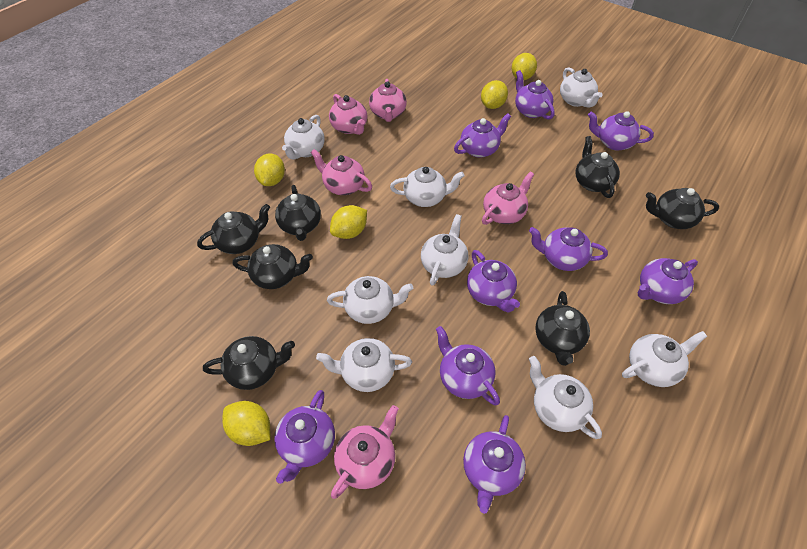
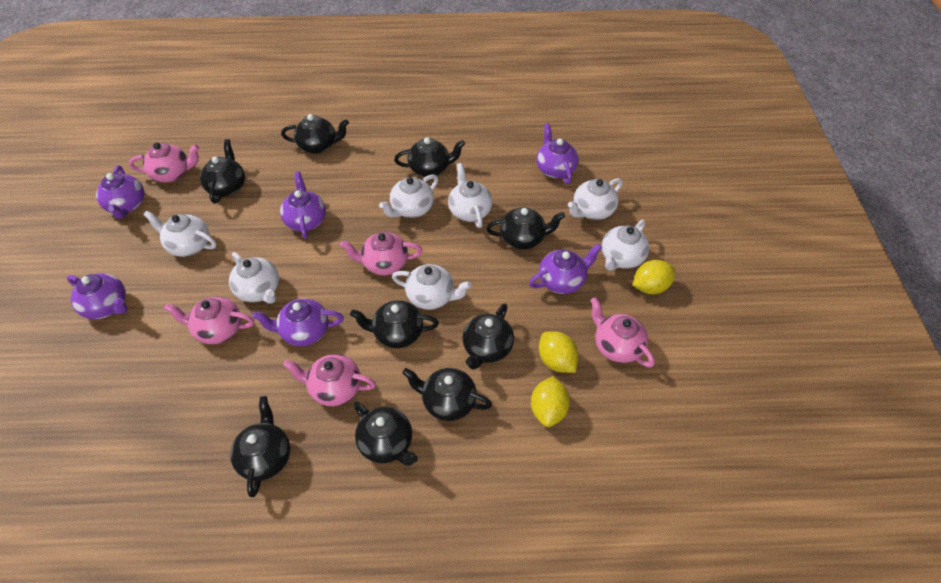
black teapot: [197,204,270,254] [203,336,295,390] [233,244,313,289] [275,185,321,241] [535,291,590,366] [575,136,620,198] [646,188,719,229] = 7 -> [200,139,245,204] [230,396,290,497] [281,114,349,154] [350,300,439,348] [353,401,418,466] [394,137,465,177] [402,368,492,421] [462,303,514,369] [486,207,565,249] = 9
purple teapot: [274,390,335,484] [436,326,500,406] [454,113,511,158] [463,415,526,514] [467,250,520,313] [515,70,555,120] [529,227,608,271] [588,111,654,151] [638,258,698,304] = 9 -> [67,273,128,319] [96,165,145,219] [252,298,344,346] [280,171,326,239] [529,243,602,294] [536,123,579,184] = 6
white teapot: [282,115,325,160] [316,338,412,392] [327,276,413,324] [390,167,464,207] [421,214,468,286] [529,356,602,439] [560,67,603,107] [622,331,707,387] = 8 -> [143,211,217,257] [229,252,279,304] [379,174,438,218] [392,264,472,310] [448,163,492,228] [568,178,623,220] [602,220,649,271] = 7
yellow lemon: [222,401,270,446] [254,153,285,186] [330,205,367,239] [481,80,508,109] [512,53,537,80] = 5 -> [531,376,570,427] [539,331,579,373] [633,260,676,294] = 3

